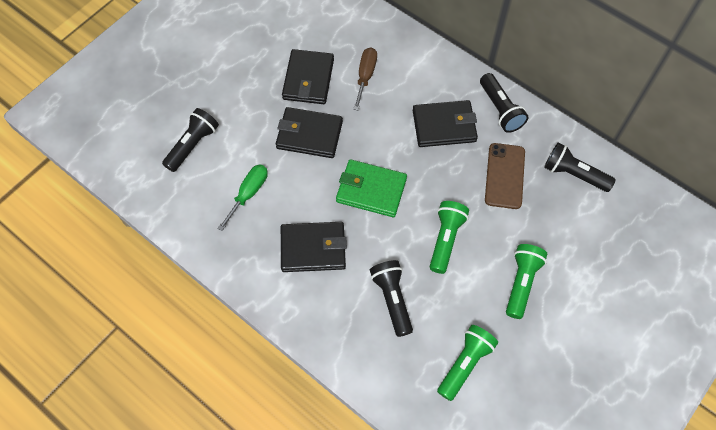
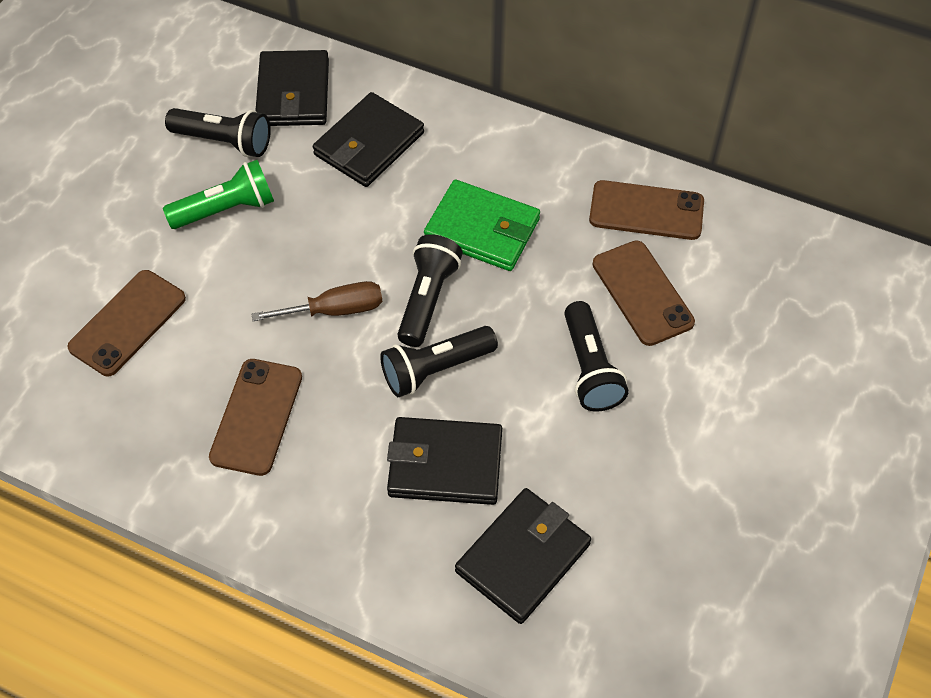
brown phone: [485,143,525,209] = 1 -> [67,270,186,376] [209,359,302,476] [589,180,704,240] [593,241,695,346] = 4
green flashlight: [430,201,469,274] [437,325,498,401] [506,244,547,319] = 3 -> [163,160,274,229] = 1
green screwdriver: [217,165,268,231] = 1 -> none = 0

